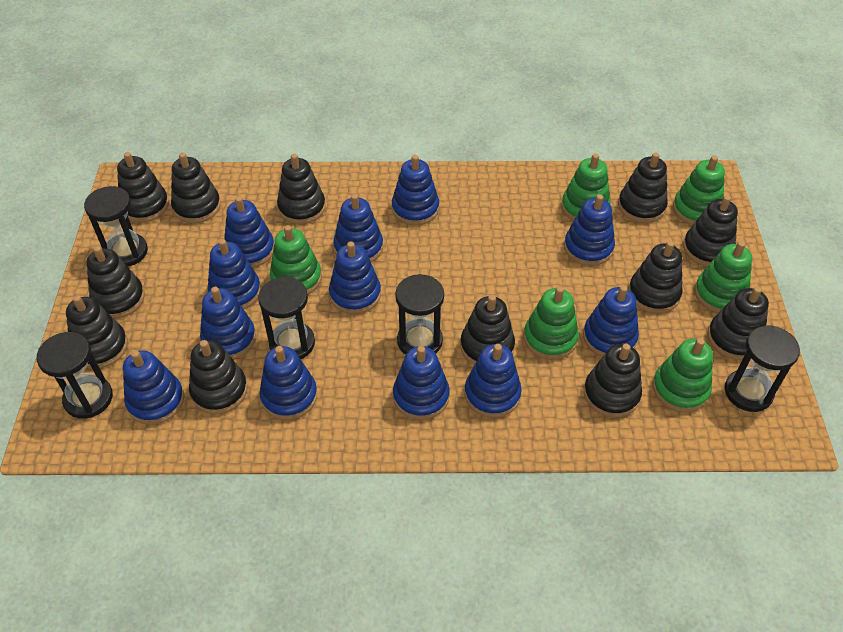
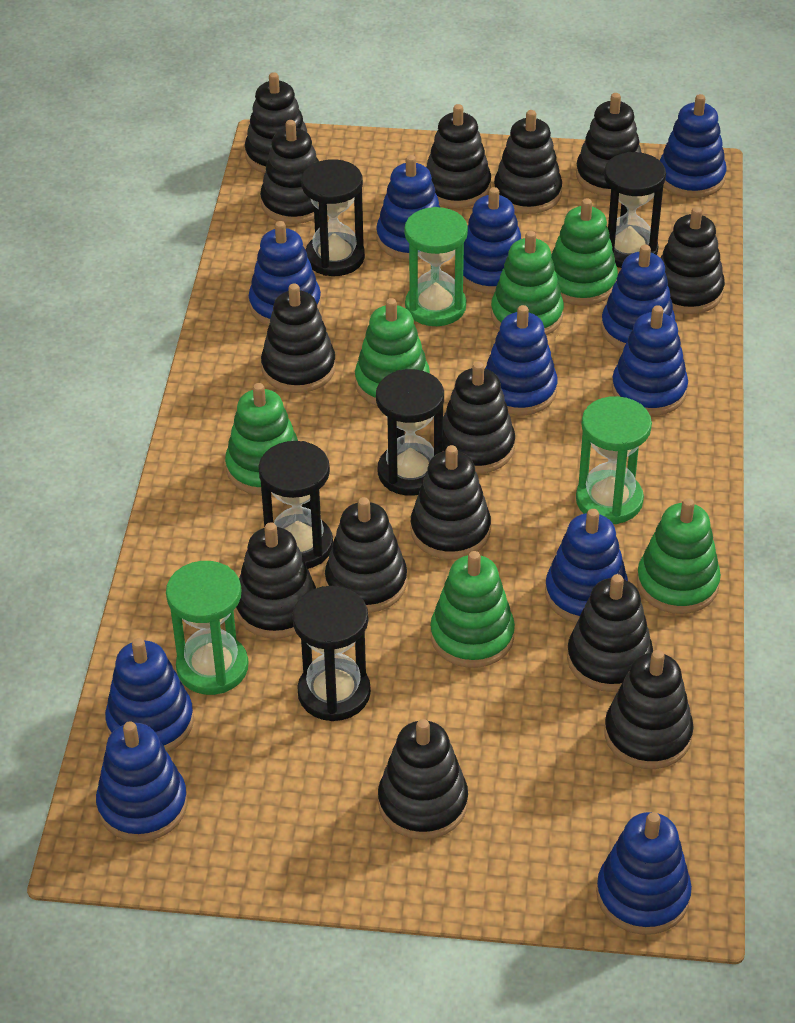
black stacking toy: [66,295,128,369] [86,246,145,319] [117,152,169,223] [171,153,221,223] [189,340,248,414] [277,154,326,224] [460,295,515,365] [584,344,642,418] [618,152,668,223] [628,241,683,313] [683,195,738,266] [707,286,769,360] = 12 -> [236,522,316,639] [245,72,307,173] [260,120,319,224] [261,283,336,393] [325,497,407,613] [378,719,468,840] [411,445,491,560] [426,104,491,208] [443,362,515,474] [494,110,562,214] [567,574,653,692] [576,93,642,196] [604,650,694,769] [660,207,725,314] = 14
blue stacking toy: [123,350,184,425] [200,287,256,359] [207,239,261,309] [224,196,274,268] [259,346,317,420] [329,241,381,314] [333,194,383,262] [392,155,439,226] [393,346,449,420] [465,344,522,418] [564,194,615,266] [583,285,639,357] = 12 -> [96,721,188,842] [105,638,194,752] [249,221,321,326] [376,155,440,260] [463,187,521,294] [485,305,558,415] [545,509,628,623] [596,812,692,935] [601,245,675,350] [612,305,688,416] [660,94,726,198] = 11
green hourglass: none = 0 -> [166,561,248,695] [404,207,468,326] [576,396,652,524] = 3

